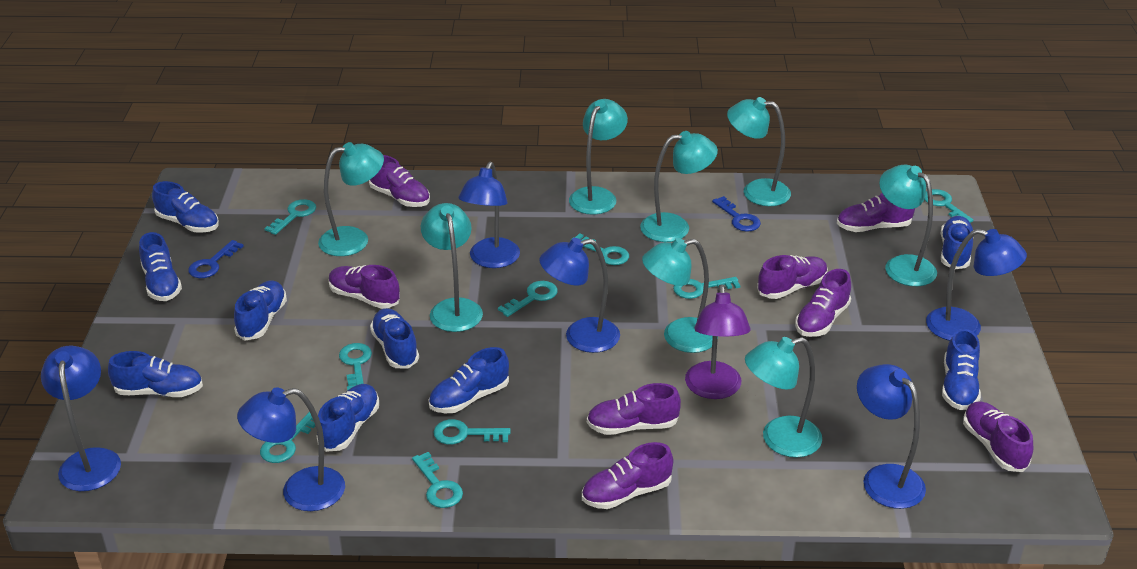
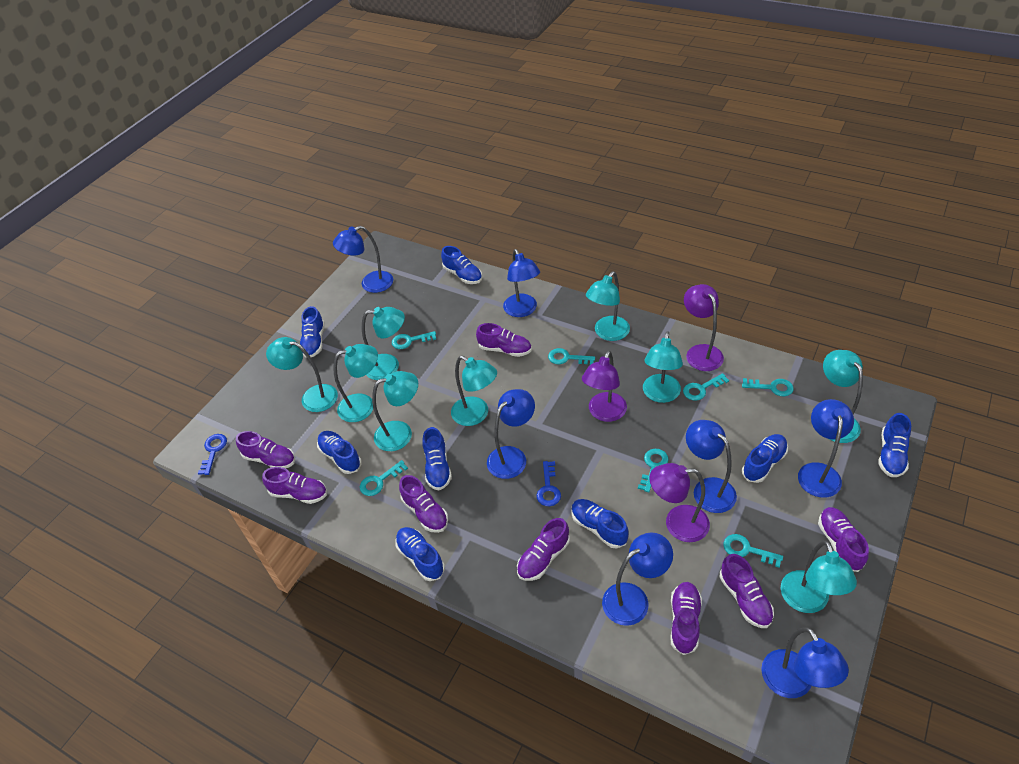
blue lamp: [41,346,121,491] [237,388,345,511] [458,162,520,268] [539,238,620,353] [857,364,926,509] [926,229,1027,341] = 6 -> [333,226,393,293] [487,389,535,479] [503,249,540,317] [602,533,673,626] [686,420,737,513] [761,627,849,698] [798,399,854,498] = 7
blue shoe: [108,351,203,397] [139,232,182,301] [152,181,219,233] [234,280,287,341] [317,384,379,452] [370,308,419,369] [429,347,509,413] [940,216,974,270] [942,329,981,410] = 9 -> [300,306,325,358] [317,431,362,474] [395,527,445,581] [422,427,452,490] [441,246,482,284] [571,499,629,548] [742,434,788,483] [878,413,911,477] = 8
purple lamp: [685,284,751,399] = 1 -> [582,351,627,422] [649,463,710,542] [684,284,724,371] = 3
turquoise key: [260,412,315,463] [264,199,316,235] [339,343,372,391] [412,452,463,508] [434,419,511,445] [498,281,558,317] [570,233,629,265] [673,277,740,299] [924,189,973,223] = 9 -> [360,460,408,496] [392,331,436,349] [548,348,595,365] [638,449,669,492] [683,373,729,401] [723,534,783,568] [742,378,794,397] = 7
turquoise lamp: [318,142,384,256] [421,203,483,332] [569,99,628,215] [640,131,718,242] [642,238,718,353] [727,97,791,206] [745,337,822,458] [879,165,937,286] = 8 -> [266,337,338,412] [333,344,378,422] [362,307,405,380] [372,371,418,451] [451,356,497,426] [586,271,630,341] [643,331,683,403] [781,541,857,613] [823,350,863,443] = 9

